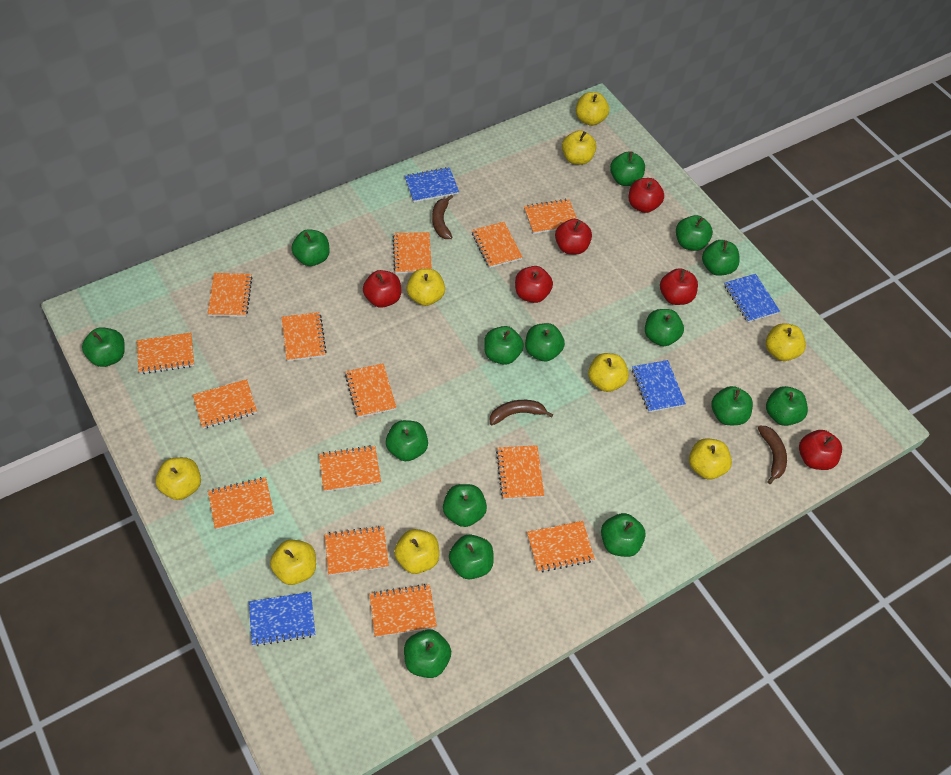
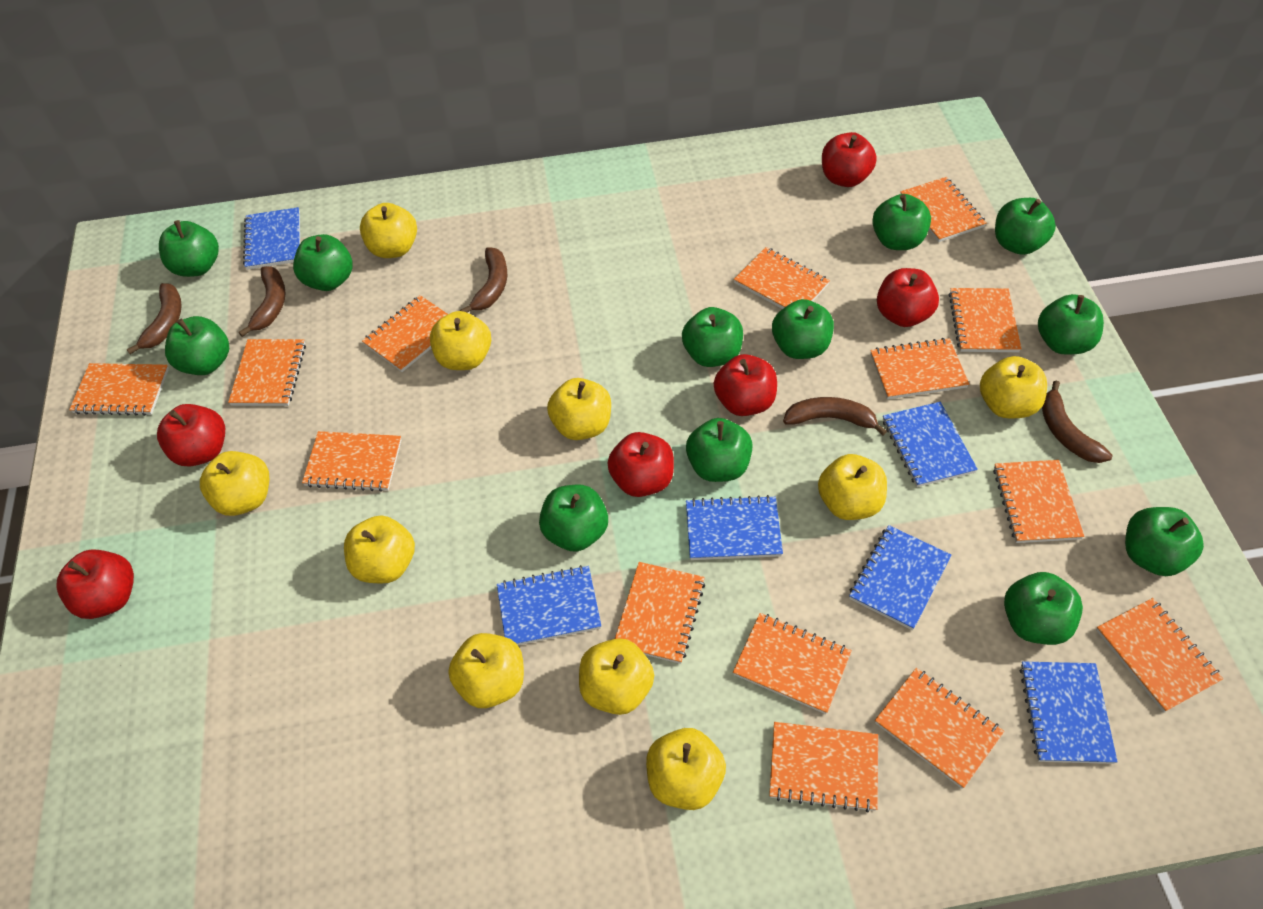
blue notebook: [249,592,315,646] [405,167,459,202] [632,360,686,412] [724,274,780,322] = 4 -> [243,207,300,270] [497,565,601,645] [686,495,783,560] [849,525,951,630] [883,402,978,487] [1020,661,1118,764] = 6
brown banana: [432,195,453,239] [490,400,554,425] [758,426,787,484] = 3 -> [126,283,182,354] [239,266,286,337] [460,247,507,313] [783,397,887,435] [1042,380,1112,463] = 5
green apple: [82,327,125,367] [292,229,330,266] [386,420,428,461] [404,629,451,678] [443,484,487,527] [449,534,494,579] [484,326,524,365] [525,323,565,362] [601,513,646,557] [610,151,645,186] [645,309,684,346] [676,215,713,251] [702,240,740,276] [711,386,753,425] [766,386,808,426] = 15 -> [159,220,219,277] [165,316,229,375] [293,234,352,291] [539,485,608,552] [682,307,743,367] [686,418,753,482] [772,299,834,359] [872,194,931,250] [995,198,1056,255] [1004,572,1083,645] [1038,294,1104,354] [1125,507,1204,576] = 12
yellow apple: [155,457,201,500] [270,540,316,585] [394,529,439,574] [407,269,445,306] [562,130,597,165] [576,92,609,126] [588,353,629,392] [689,439,732,479] [766,323,806,361] = 9 -> [200,451,269,516] [344,516,415,583] [360,203,417,258] [430,311,491,370] [448,633,524,708] [547,378,611,440] [579,638,654,715] [646,728,726,810] [818,454,887,520] [980,356,1047,418] = 10

